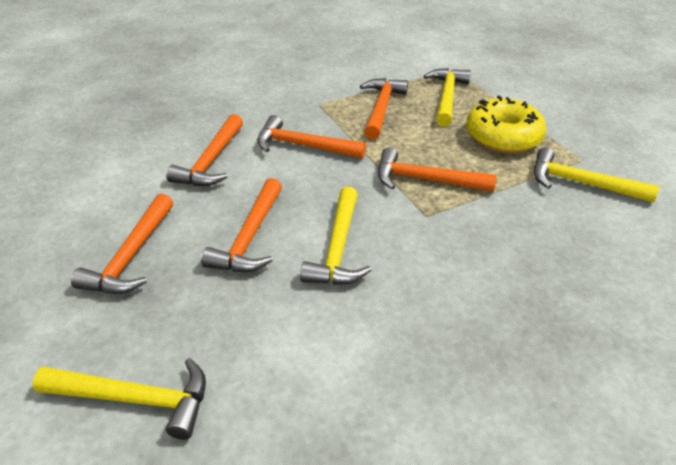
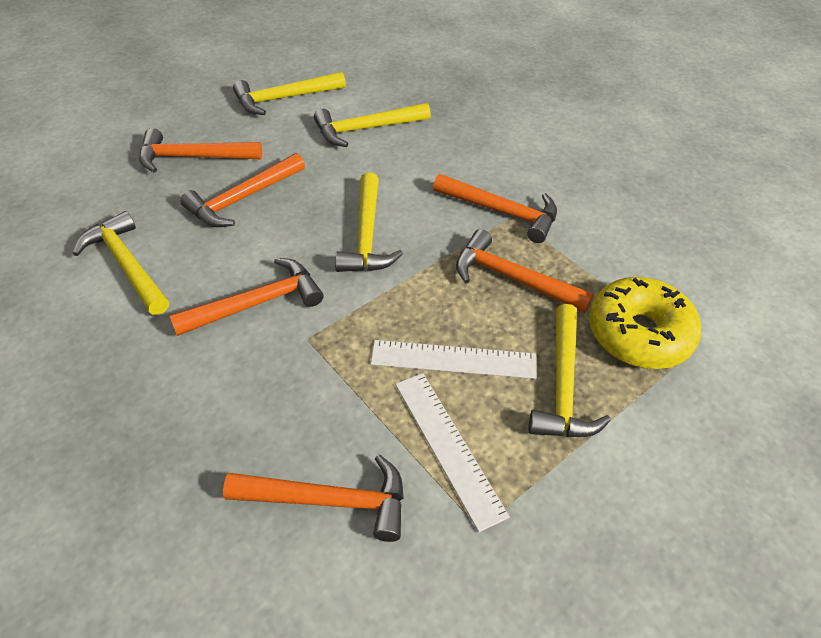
white ruler: none = 0 -> [371,340,537,379] [395,373,510,532] = 2
yellow hammer: [33,358,206,440] [300,187,371,285] [424,68,471,127] [534,147,659,203] = 4 -> [73,211,169,315] [233,72,346,115] [314,103,431,147] [335,172,403,272] [529,304,611,437] = 5

